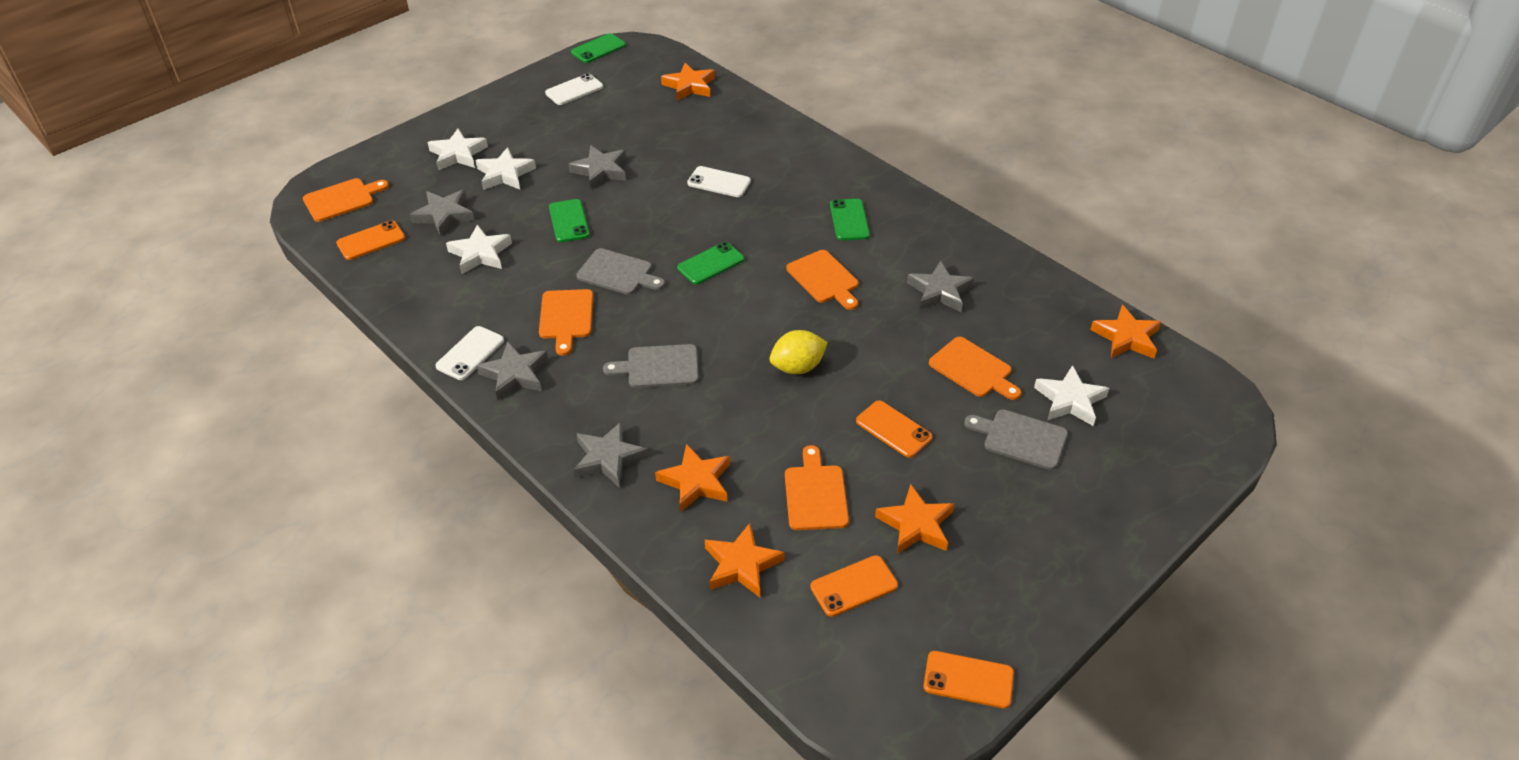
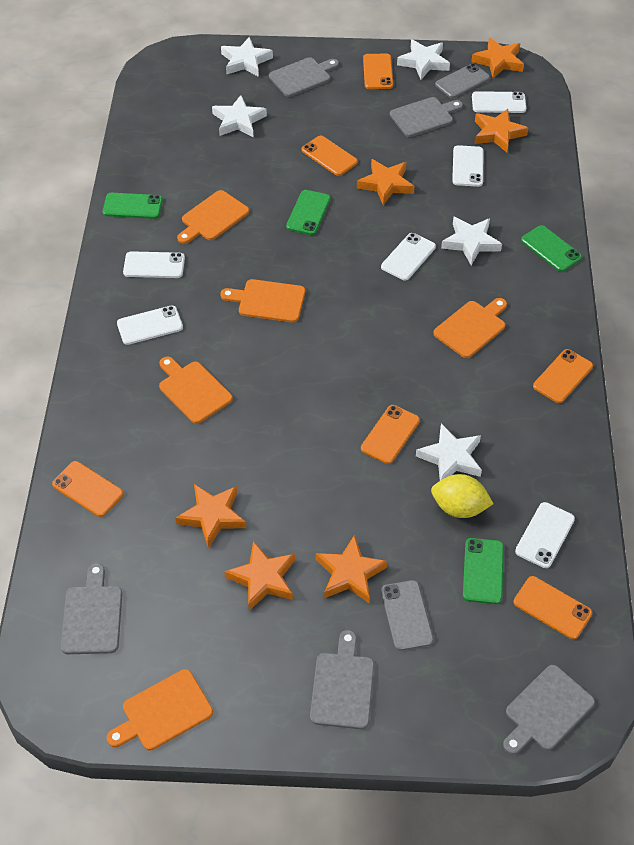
grey cutting board: [576,248,665,295] [603,344,699,388] [964,409,1068,470] = 3 -> [61,563,122,654] [269,57,339,97] [310,630,374,729] [390,97,463,137] [503,665,595,755] = 5
grey phone: none = 0 -> [381,580,434,651] [435,64,490,98] = 2
grey star: [410,190,474,236] [476,341,548,400] [568,145,626,189] [574,422,648,488] [907,261,974,312] = 5 -> none = 0
orange phone: [336,220,405,260] [810,555,898,617] [856,400,933,458] [923,651,1014,708] = 4 -> [52,461,124,517] [301,135,358,176] [361,405,420,464] [363,54,393,89] [513,576,592,639] [533,349,593,403] = 6
orange star: [655,444,730,512] [661,63,715,101] [705,523,784,597] [875,484,954,554] [1090,305,1161,359] = 5 -> [175,484,246,548] [224,541,295,611] [316,535,388,603] [357,159,414,205] [471,38,524,78] [474,109,528,153] = 6
white phone: [435,326,504,380] [545,73,603,105] [687,166,751,197] = 3 -> [117,306,183,345] [123,251,185,278] [381,233,436,281] [452,145,484,187] [472,91,526,113] [515,502,575,568] = 6
white star: [428,129,488,170] [446,225,512,274] [475,147,536,190] [1034,365,1109,426] = 4 -> [212,95,267,137] [221,37,273,77] [397,39,450,79] [416,423,482,481] [441,217,502,265] = 5

